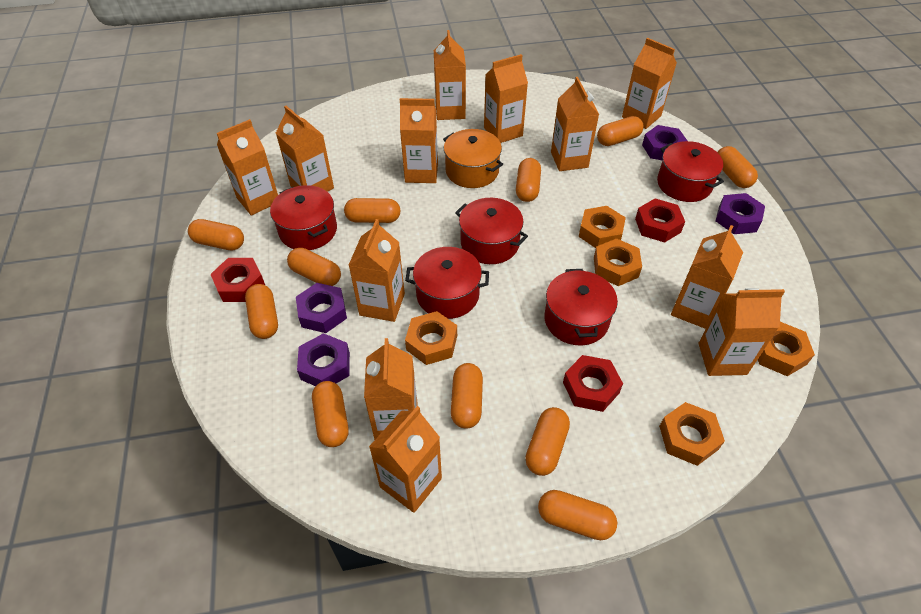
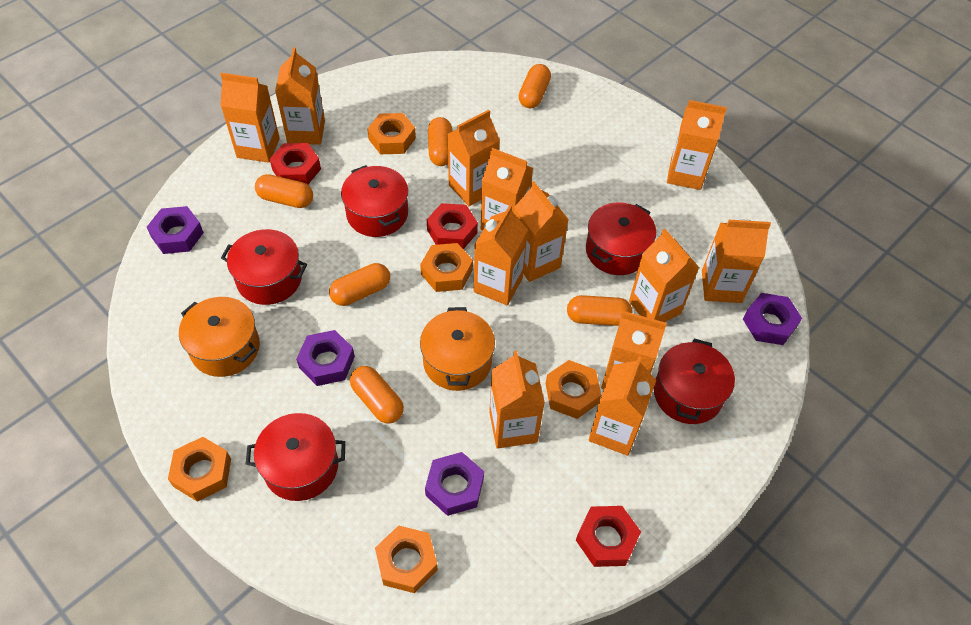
orange capsule: [188,219,244,250] [245,284,278,339] [287,248,341,286] [312,381,348,447] [344,198,400,223] [451,363,483,429] [516,158,541,202] [525,407,570,476] [538,490,617,540] [597,116,644,146] [717,146,758,188] = 11 -> [255,174,313,208] [329,263,390,306] [350,366,404,423] [428,117,452,166] [519,64,551,109] [567,295,632,326] = 6
orange pot: [443,129,503,188] = 1 -> [179,297,260,377] [420,307,495,391] = 2

